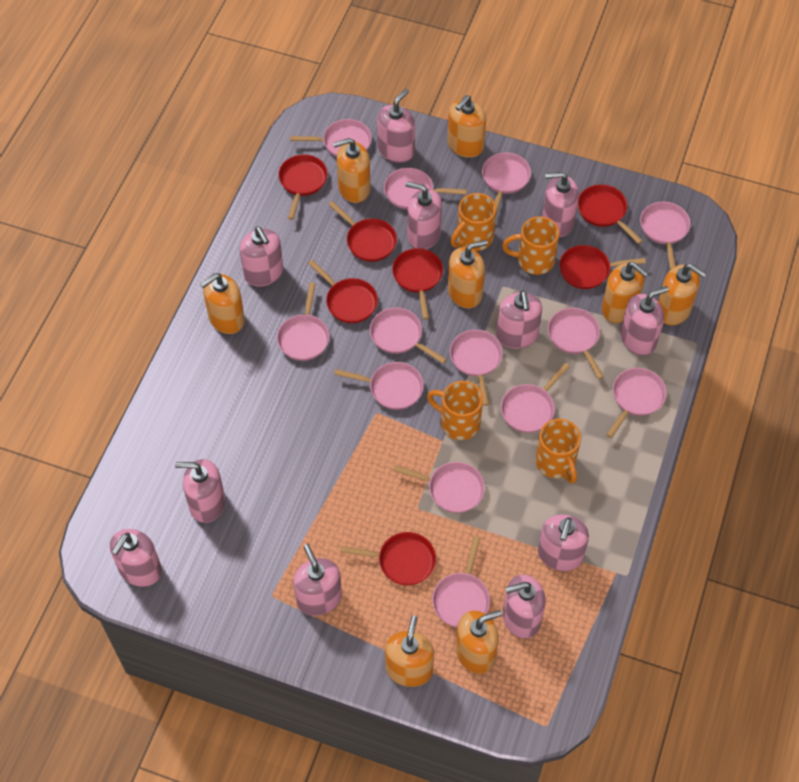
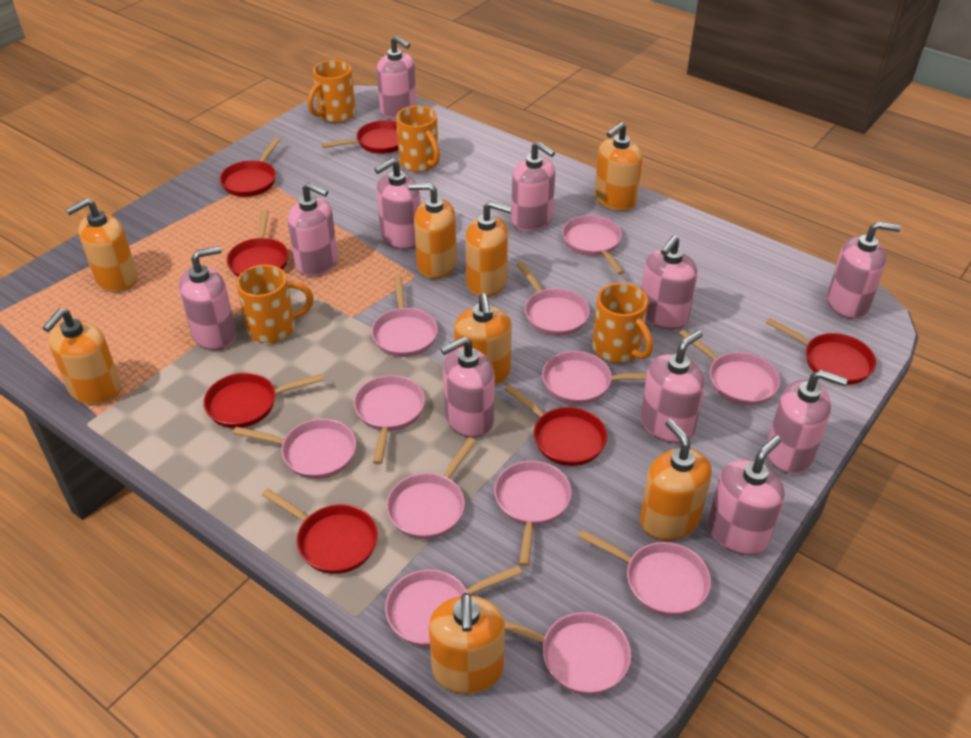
pink pan: [277,283,329,361] [290,119,372,157] [334,362,424,410] [370,308,447,364] [384,168,467,209] [393,462,485,513] [432,536,490,627] [450,330,503,406] [482,152,531,214] [501,363,570,433] [548,308,604,379] [606,368,667,438] [640,202,691,270] = 13 -> [233,419,356,479] [354,375,425,464] [371,275,438,357] [385,565,522,647] [386,437,476,539] [494,461,572,566] [504,612,631,695] [516,262,590,336] [542,351,647,404] [562,215,624,275] [578,530,711,616] [679,330,780,406] = 12

